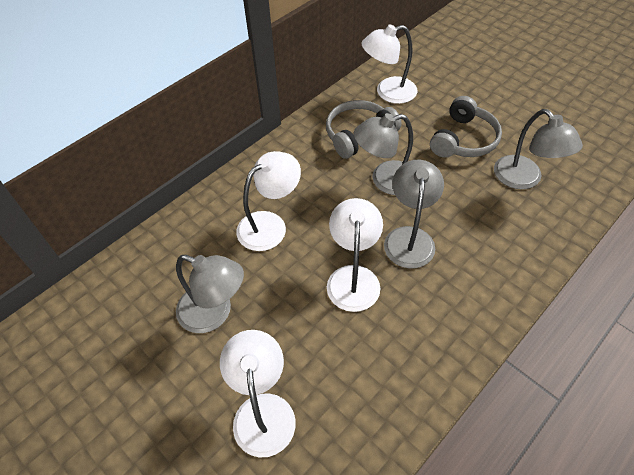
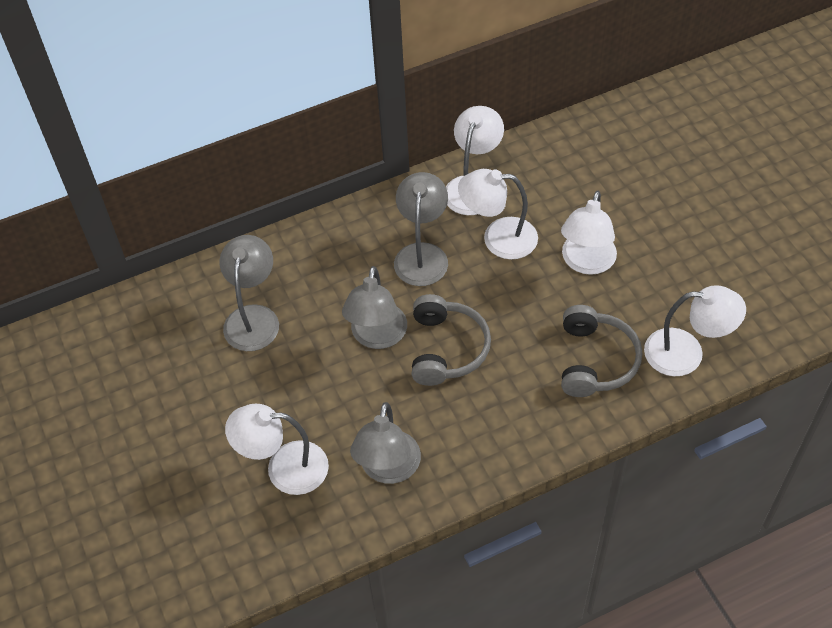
white lamp: [220,330,296,457] [236,151,301,251] [327,198,383,312] [362,24,417,104] = 4 -> [225,403,329,495] [446,106,504,215] [458,169,538,259] [561,191,617,275] [644,285,746,376] = 5

